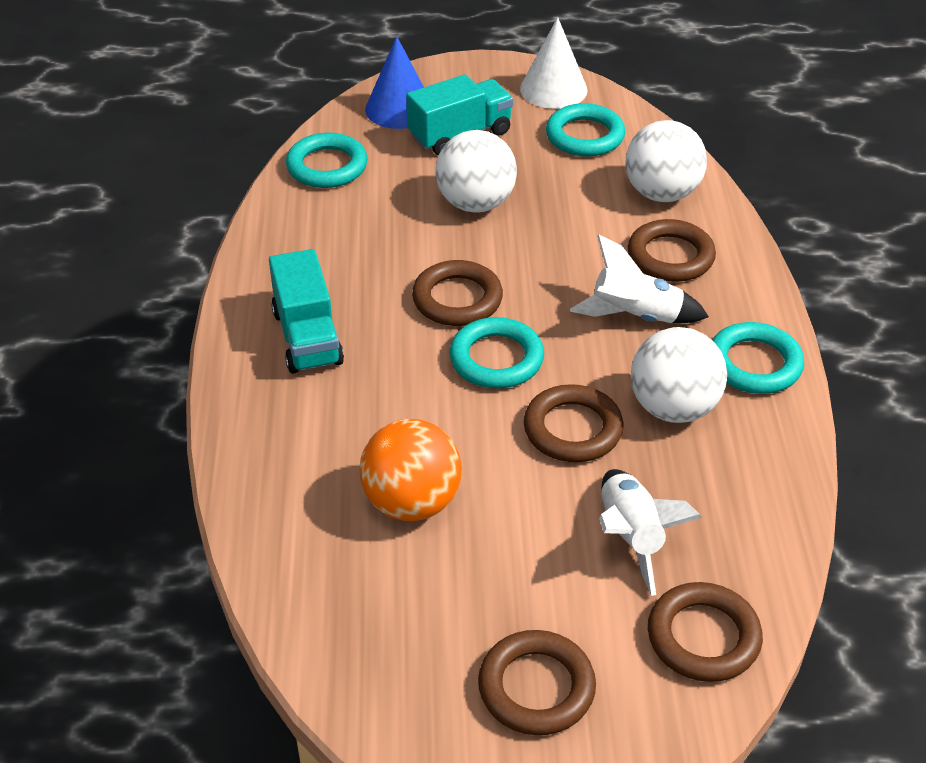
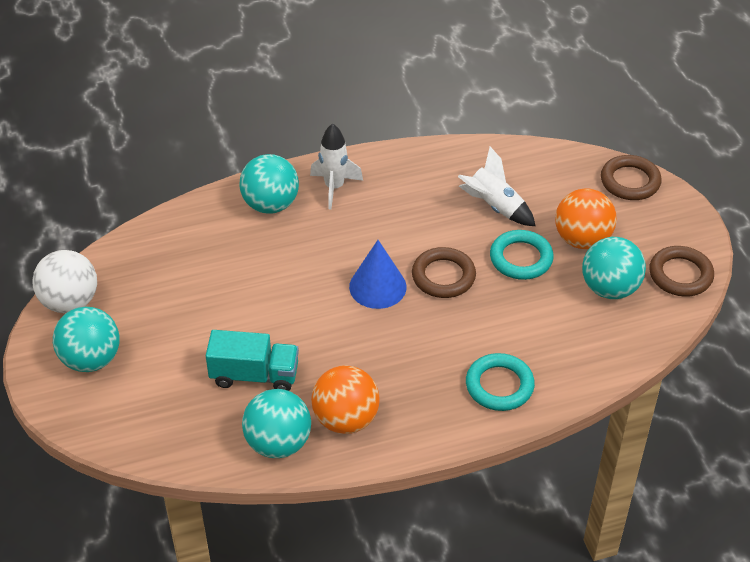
brown ring: [412,260,503,326] [478,630,596,735] [524,384,623,462] [628,219,716,282] [648,582,763,682] = 5 -> [412,247,476,298] [601,155,662,200] [649,246,714,297] = 3
orange ball: [360,419,462,521] = 1 -> [311,365,380,434] [555,188,616,249] = 2
turquoise ball: none = 0 -> [53,307,120,372] [239,154,299,214] [242,389,311,458] [582,237,646,299] = 4
turquoise ring: [286,133,367,188] [449,317,544,388] [546,103,625,157] [713,322,804,394] = 4 -> [466,353,535,411] [490,230,554,280] = 2
turquoise truck: [269,249,344,374] [407,75,513,155] = 2 -> [206,330,299,391] = 1
white ball: [435,130,517,213] [625,120,707,202] [631,327,727,423] = 3 -> [32,250,97,313] = 1
white cone: [520,17,588,109] = 1 -> none = 0

